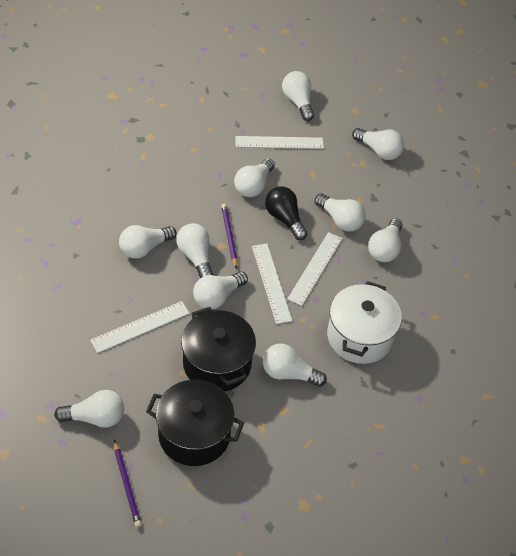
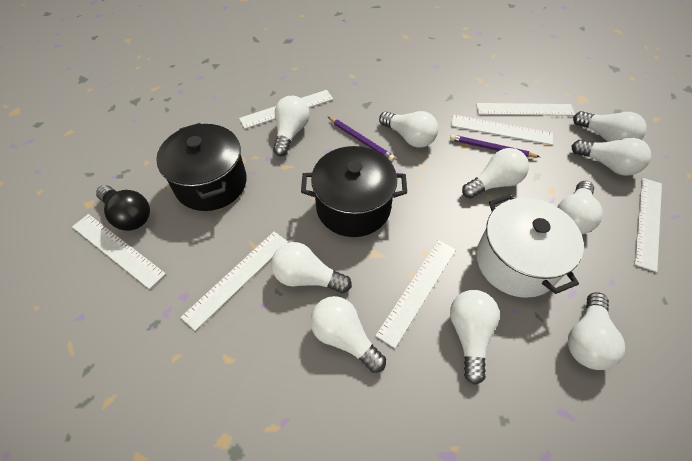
white ruler: [90,301,190,353] [235,136,324,149] [252,244,292,324] [288,232,343,306] = 4 -> [72,214,166,289] [181,232,288,331] [239,90,333,129] [375,240,456,348] [451,115,553,145] [476,103,575,116] [634,178,662,272] = 7

